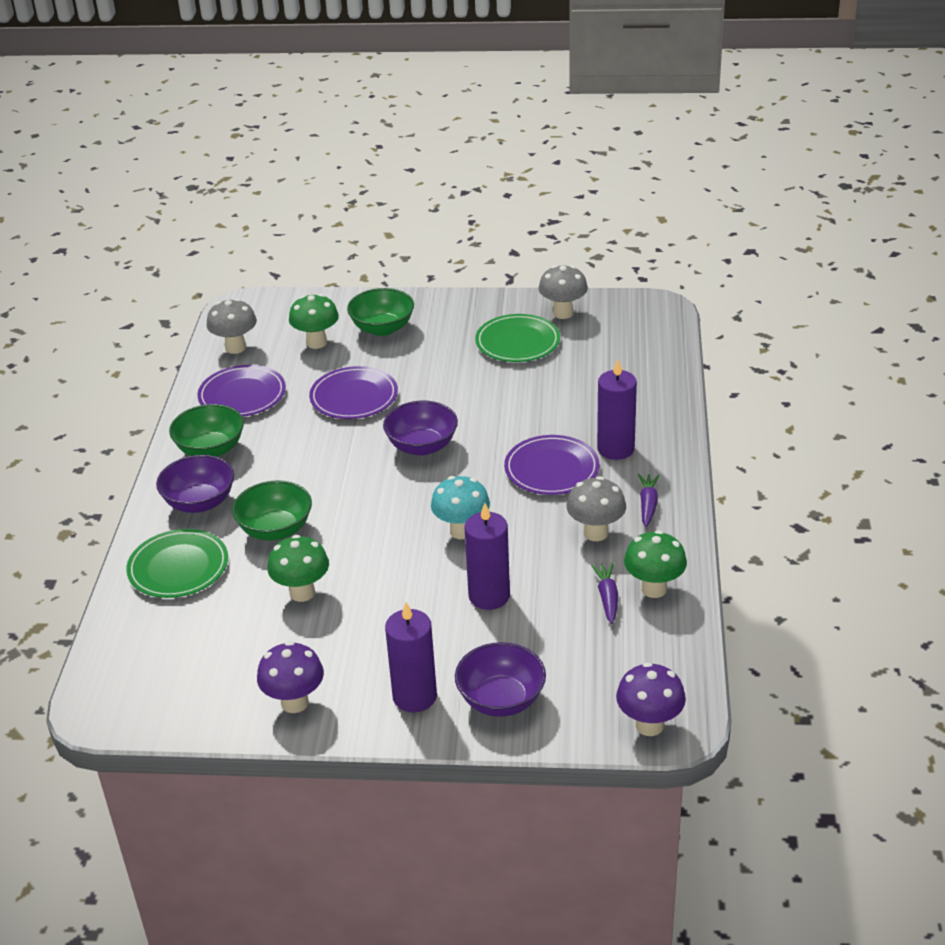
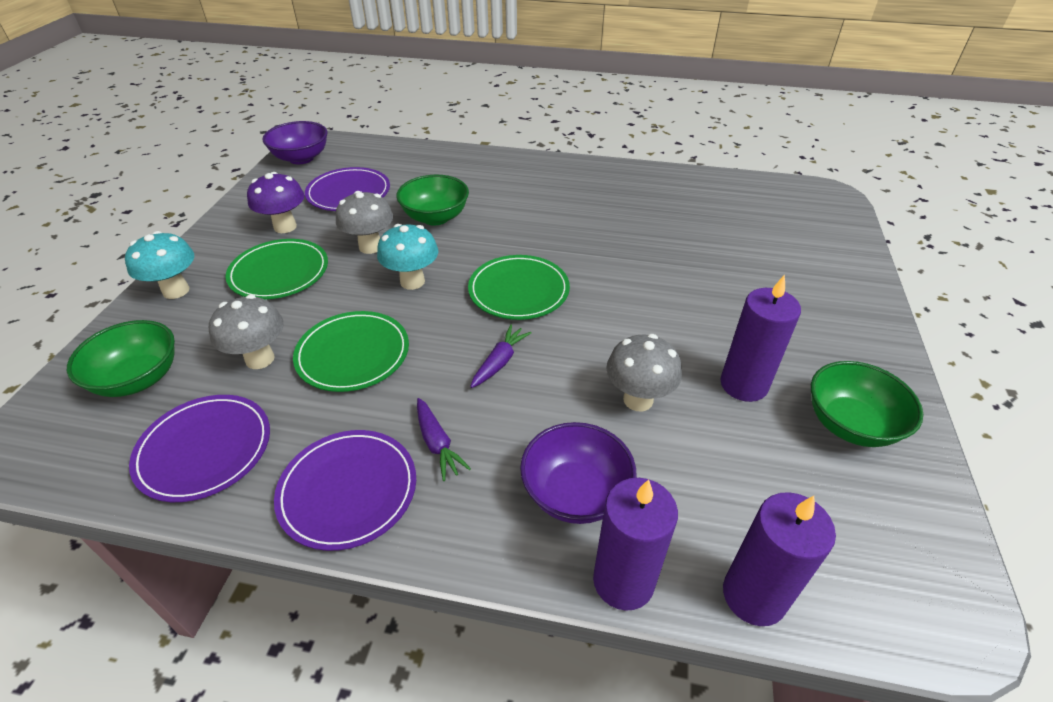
green mushroom: [267,535,329,602] [289,294,339,349] [624,530,687,598] = 3 -> none = 0
green plate: [126,529,228,598] [475,314,560,362] = 2 -> [226,239,328,299] [293,311,409,392] [468,255,570,320] = 3
purple bowl: [156,455,234,513] [383,401,458,455] [455,642,546,717] = 3 -> [262,121,327,164] [520,422,637,524] = 2
purple mushroom: [257,641,324,713] [616,662,686,736] = 2 -> [247,172,304,233] = 1
turquoise mushroom: [431,476,490,539] = 1 -> [125,231,194,299] [377,224,438,290] = 2

